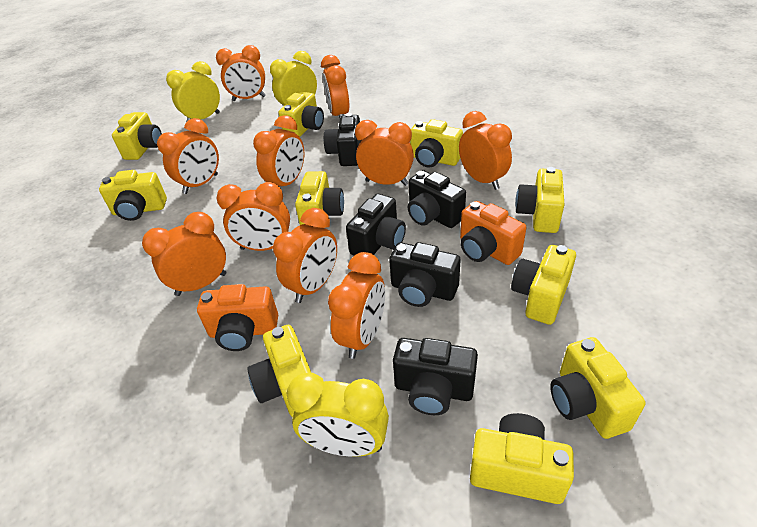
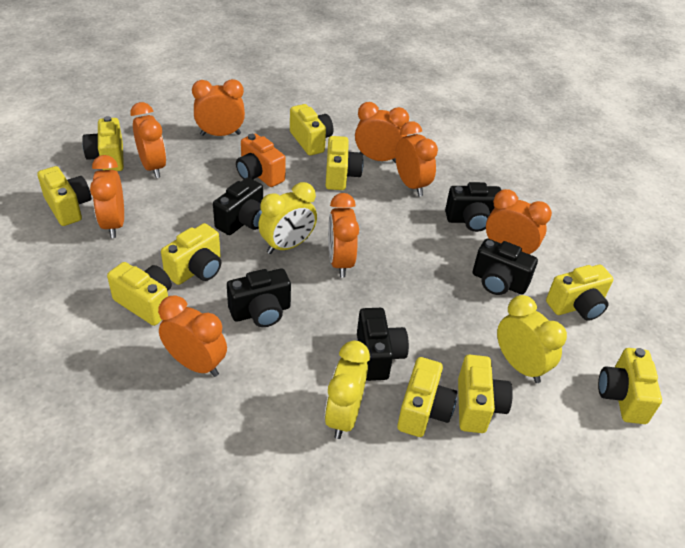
orange camera: [197,284,278,351] [460,201,527,265] = 2 -> [236,134,286,187] = 1
orange clock: [142,212,226,296] [157,118,219,194] [216,45,266,101] [216,182,290,251] [253,115,304,186] [273,208,337,303] [321,55,349,118] [328,252,385,359] [355,120,414,186] [459,111,512,190] = 10 -> [90,155,124,238] [130,102,166,178] [158,295,227,377] [192,79,245,136] [328,193,359,278] [355,102,409,163] [395,121,438,196] [486,189,552,255] = 8

